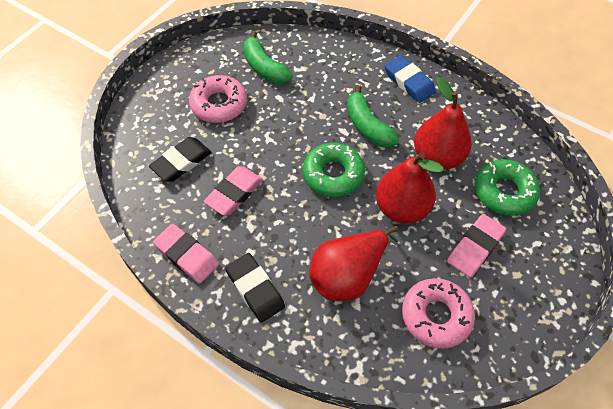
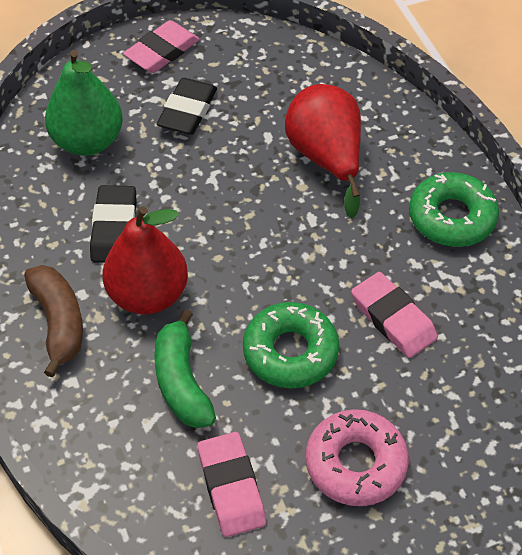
blue eraser: [384,55,436,103] = 1 -> none = 0
brown banana: none = 0 -> [24,265,83,377] = 1
green banana: [243,31,293,84] [347,85,399,147] = 2 -> [154,309,216,428] = 1
green pear: none = 0 -> [45,50,123,156] = 1
pink donut: [189,75,247,123] [402,278,475,349] = 2 -> [306,409,409,506] = 1
red pear: [309,226,398,301] [376,153,444,224] [414,77,471,170] = 3 -> [103,206,188,315] [285,84,361,219] = 2

